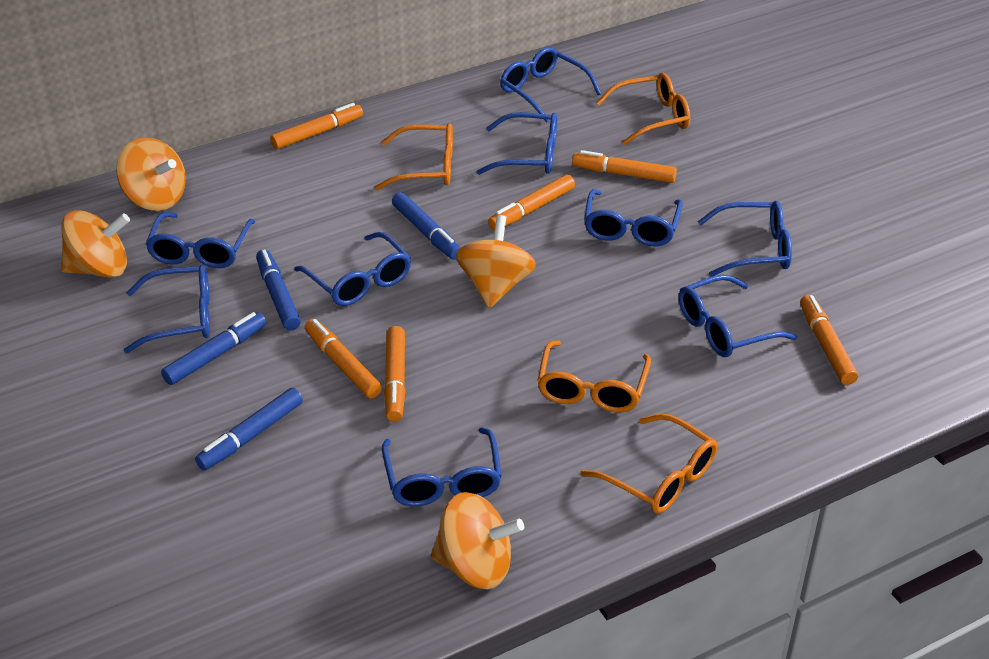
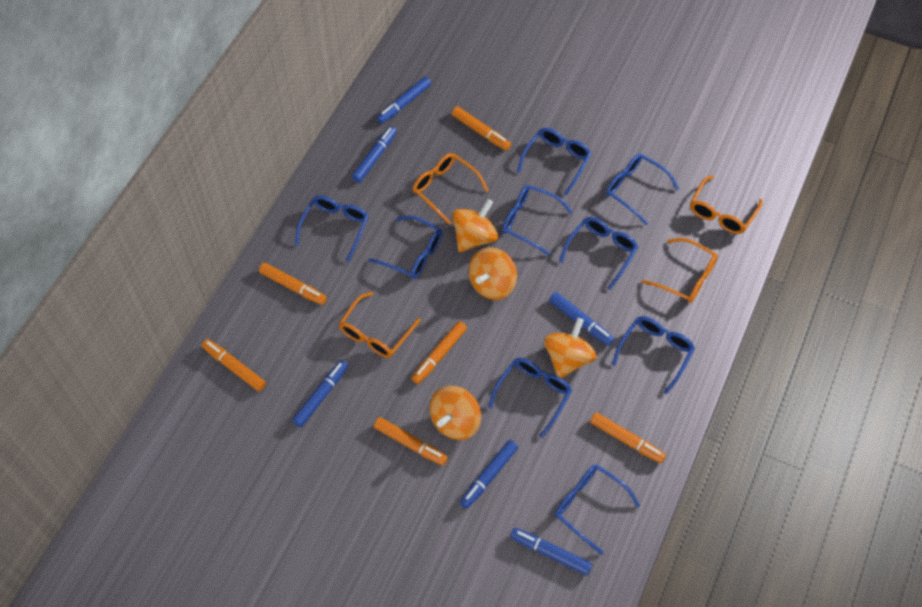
blue marker: [161,312,266,385] [195,388,303,470] [256,249,301,330] [392,192,460,260] = 4 -> [292,360,348,427] [352,126,397,183] [377,77,431,124] [460,440,518,509] [510,528,592,575] [549,292,614,346] = 6

